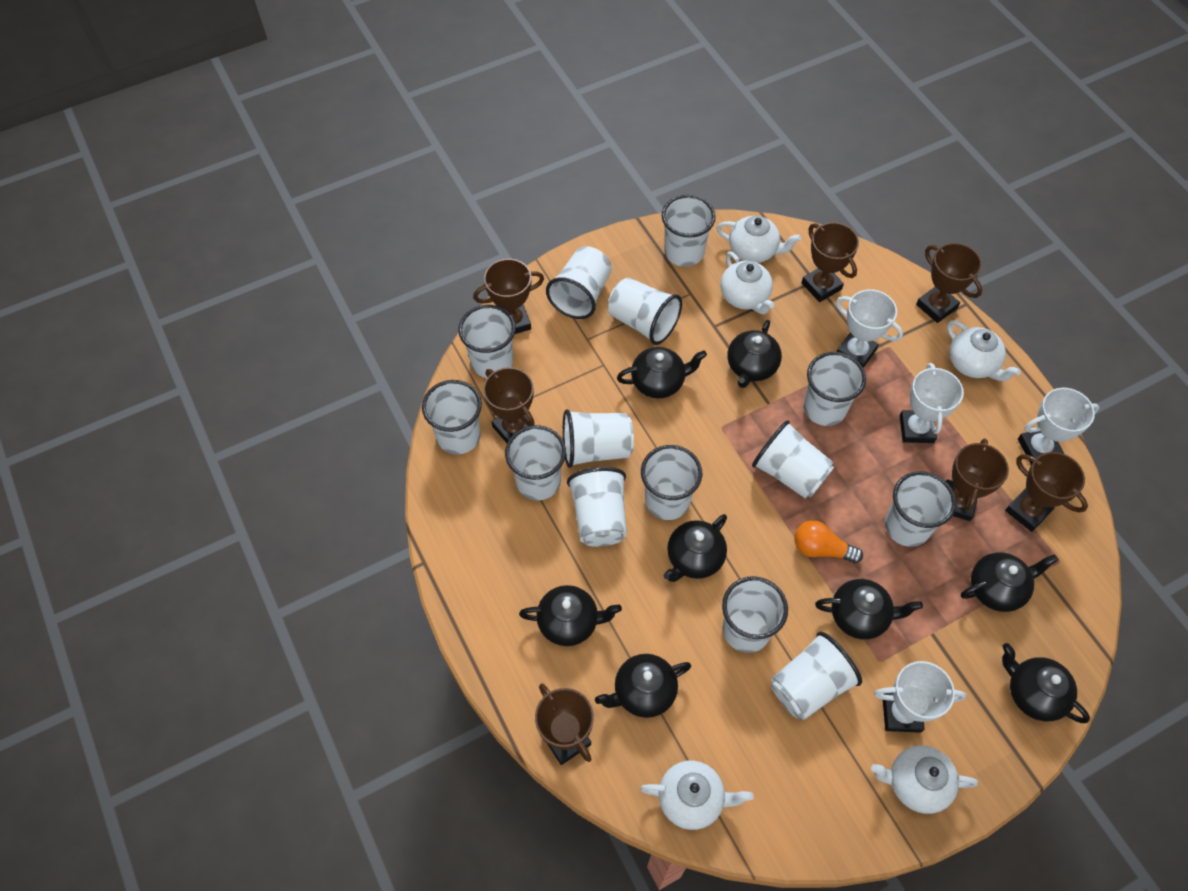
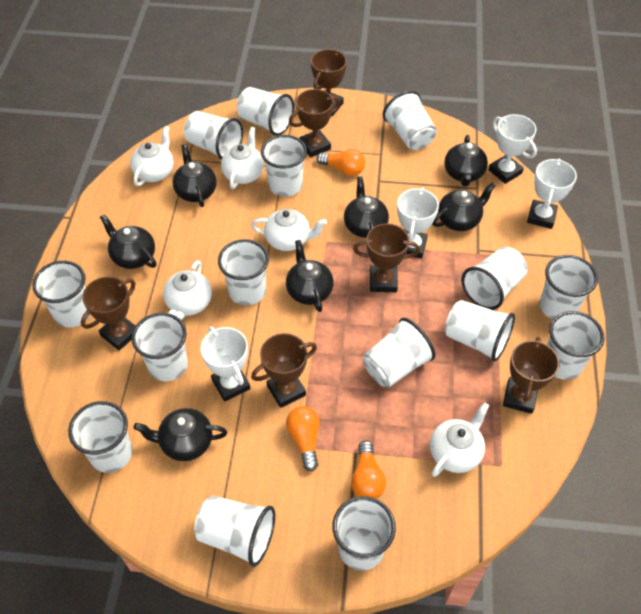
black teapot: [519,585,622,646] [595,654,691,718] [617,347,707,398] [664,514,727,582] [727,320,782,388] [815,579,923,639] [961,552,1058,612] [1002,643,1090,723] = 8 -> [100,214,156,269] [133,408,227,461] [173,144,217,207] [286,240,334,312] [344,176,389,238] [432,182,496,231] [444,135,488,187] = 7
brown trophy: [473,259,544,334] [483,367,534,443] [535,683,594,765] [801,222,859,302] [916,243,982,323] [946,438,1009,521] [1005,452,1088,532] = 7 -> [81,276,136,350] [251,333,317,408] [289,89,340,157] [311,49,347,116] [353,223,420,292] [503,337,560,414] = 6
orange light bulb: [795,520,863,563] = 1 -> [286,406,319,471] [317,149,365,176] [351,441,386,499] = 3
white cup: [422,380,482,454] [458,305,516,378] [505,425,566,500] [546,246,612,319] [563,409,634,468] [567,467,627,547] [608,277,682,345] [641,445,702,520] [662,195,716,267] [722,576,788,653] [752,420,834,499] [771,632,862,720] [803,352,866,426] [885,471,956,547] = 14 -> [32,261,91,328] [68,401,133,473] [132,313,188,381] [184,111,243,160] [194,496,275,567] [218,239,269,305] [237,87,294,136] [261,135,307,197] [332,496,396,571] [363,318,435,388] [383,91,437,150] [445,300,515,362] [462,247,528,310] [540,255,598,320] [547,311,604,380] = 15

